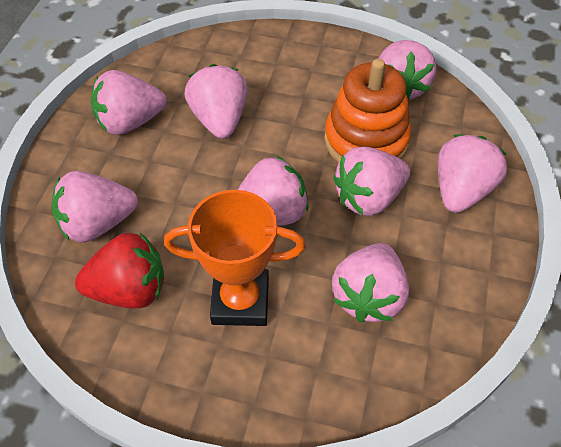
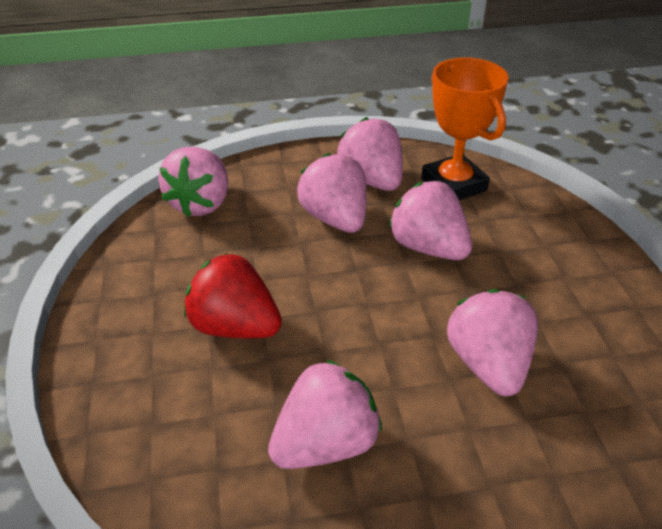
orange stacking toy: [324,59,411,163] = 1 -> none = 0
pink strawberry: [51,171,138,243] [91,70,166,135] [185,64,248,139] [238,156,309,226] [332,243,409,322] [333,147,410,216] [378,40,437,100] [438,135,507,213] = 8 -> [158,147,228,217] [268,359,382,469] [297,153,367,233] [337,117,403,191] [389,181,472,260] [447,289,538,396] = 6

